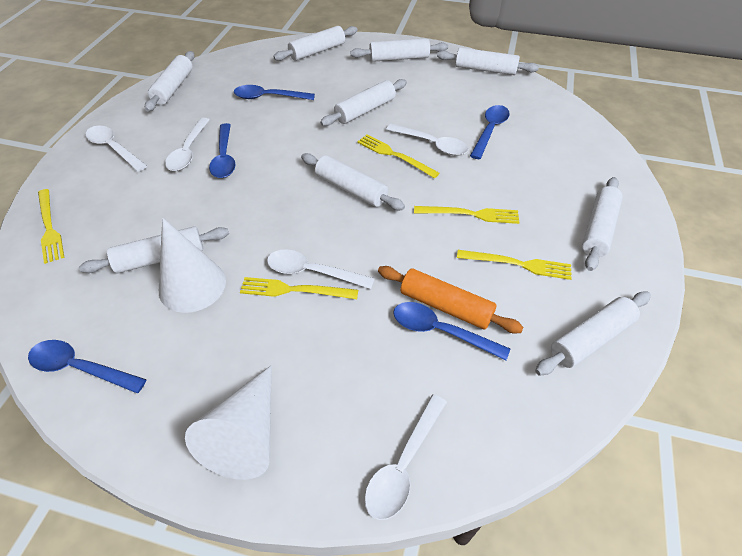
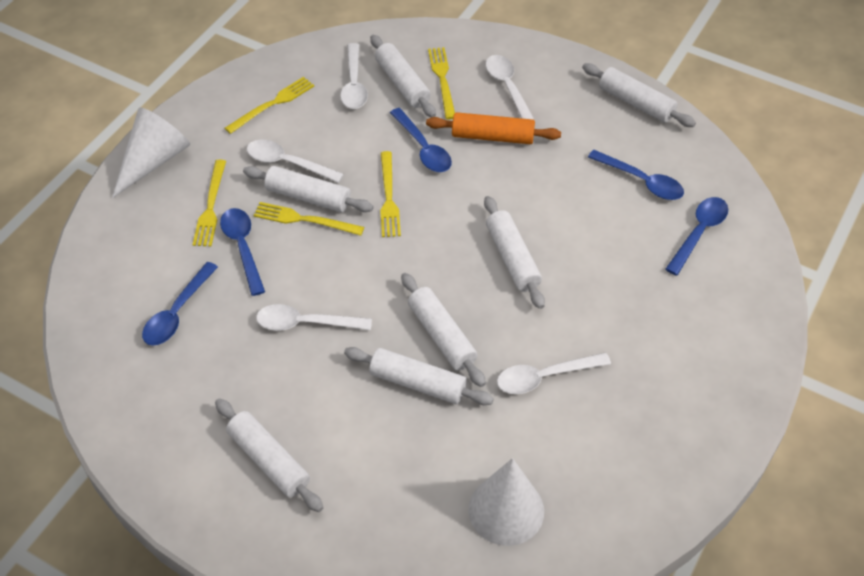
white rolling pin: [79,226,229,273] [145,51,195,111] [273,26,358,61] [301,153,405,210] [320,79,407,126] [350,38,448,62] [437,47,539,75] [535,292,651,376] [582,177,623,271] = 9 -> [215,399,323,512] [243,166,374,212] [344,347,494,405] [370,35,436,117] [401,273,486,387] [484,196,545,309] [582,63,696,127] = 7

